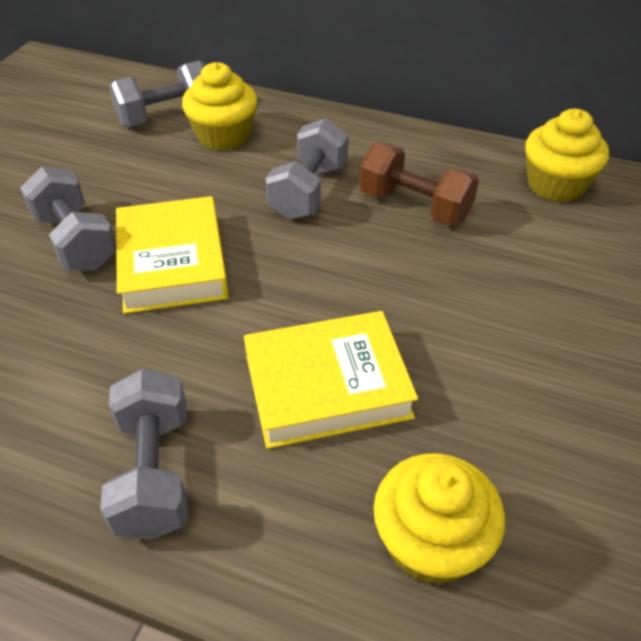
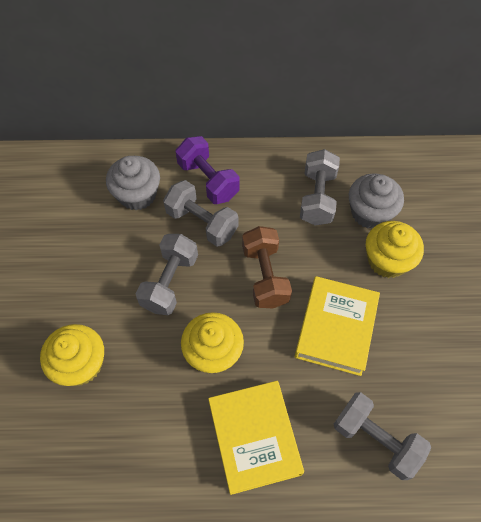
grey cupcake: none = 0 -> [106,156,160,210] [349,174,404,229] = 2
purple dumbbell: none = 0 -> [176,136,240,204] = 1

